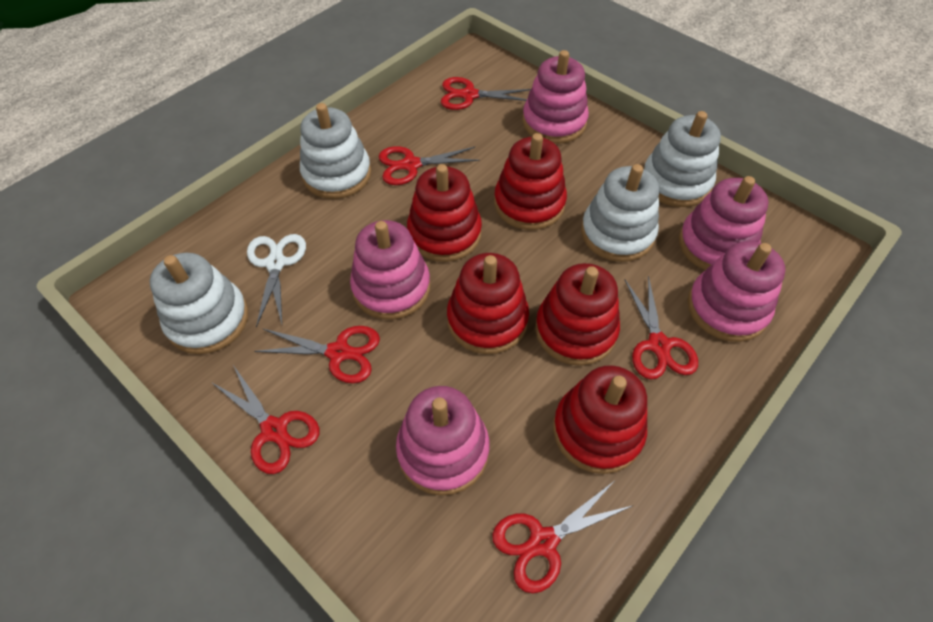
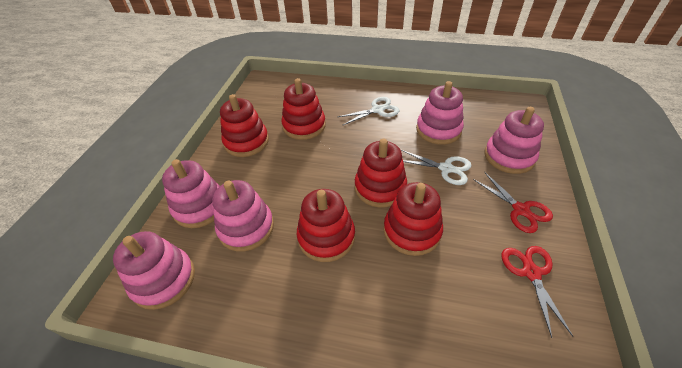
red scissors: [211,365,319,474] [254,326,380,383] [379,146,480,185] [441,77,531,110] [492,482,632,593] [624,276,698,379] = 6 -> [473,172,553,233] [502,246,573,338] = 2
white scissors: [247,234,306,327] = 1 -> [338,97,399,125] [401,150,471,185] = 2
white stacking toy: [150,253,248,354] [300,103,371,199] [581,164,659,262] [644,111,721,207] = 4 -> none = 0

